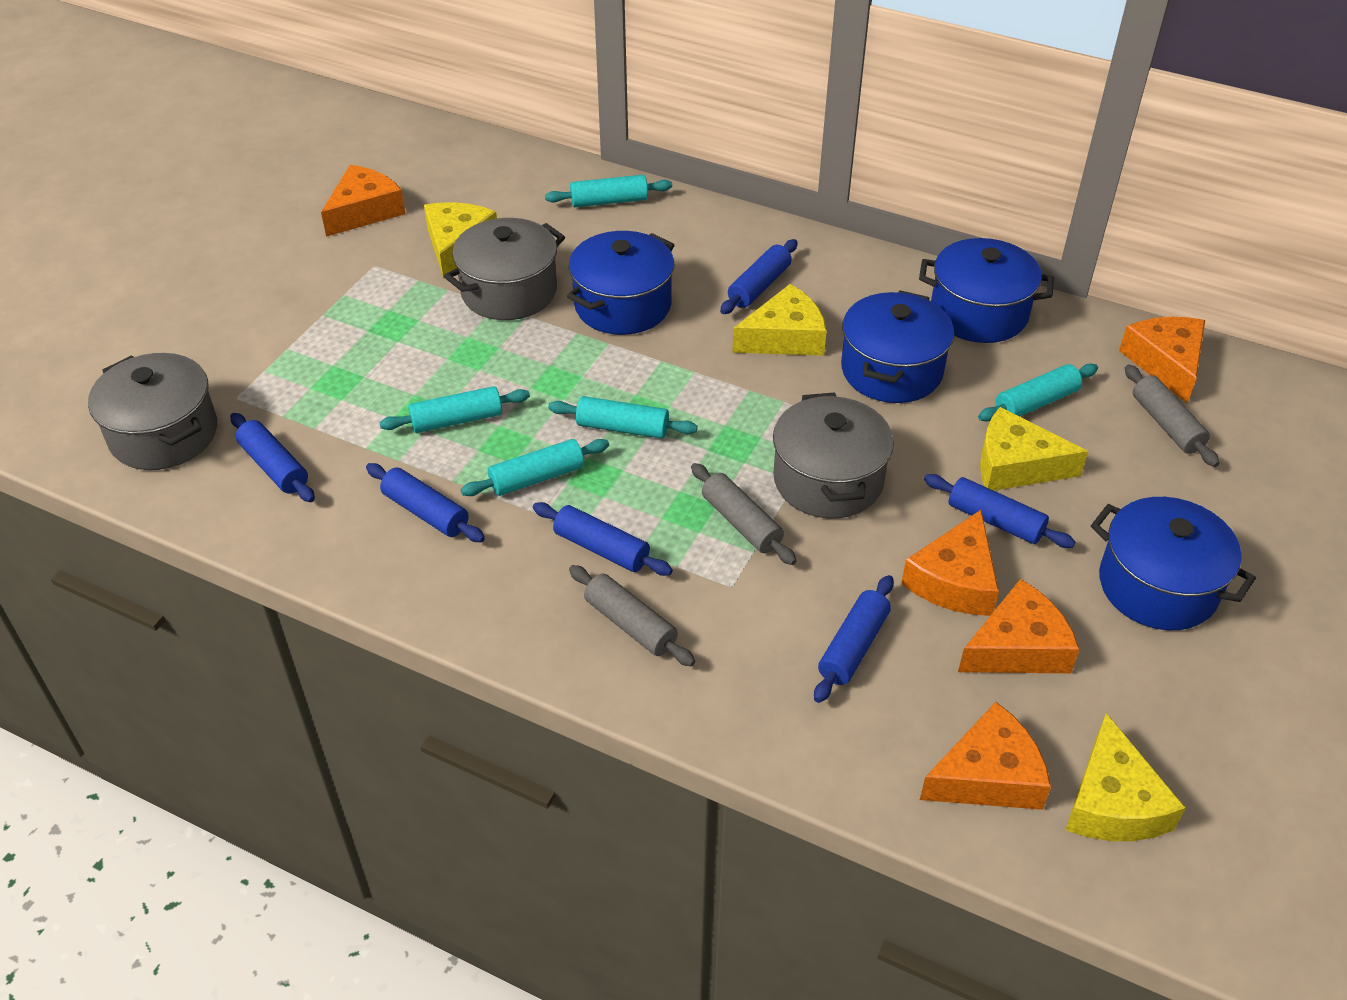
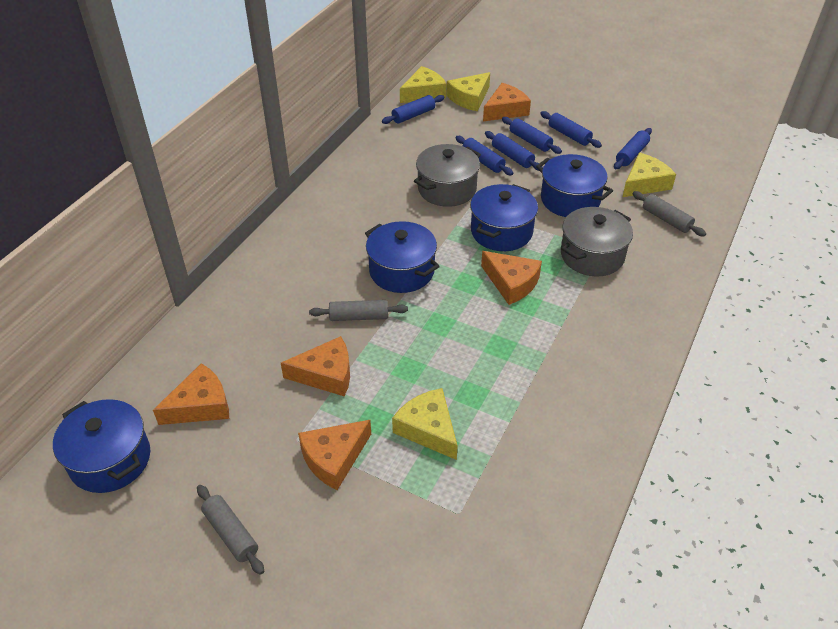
grey pot: [88,353,217,470] [444,218,565,320] [773,392,894,519] = 3 -> [414,144,481,207] [561,207,633,276] = 2
turquoise rolling pin: [379,386,530,433] [461,439,609,496] [545,175,672,207] [548,396,698,439] [978,364,1098,421] = 5 -> none = 0

